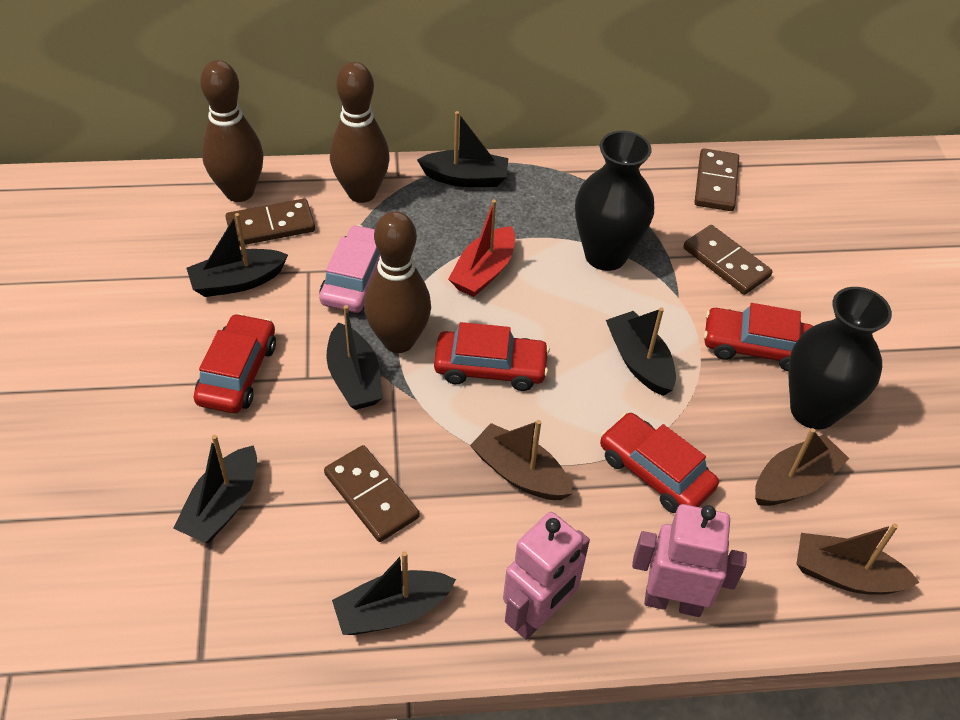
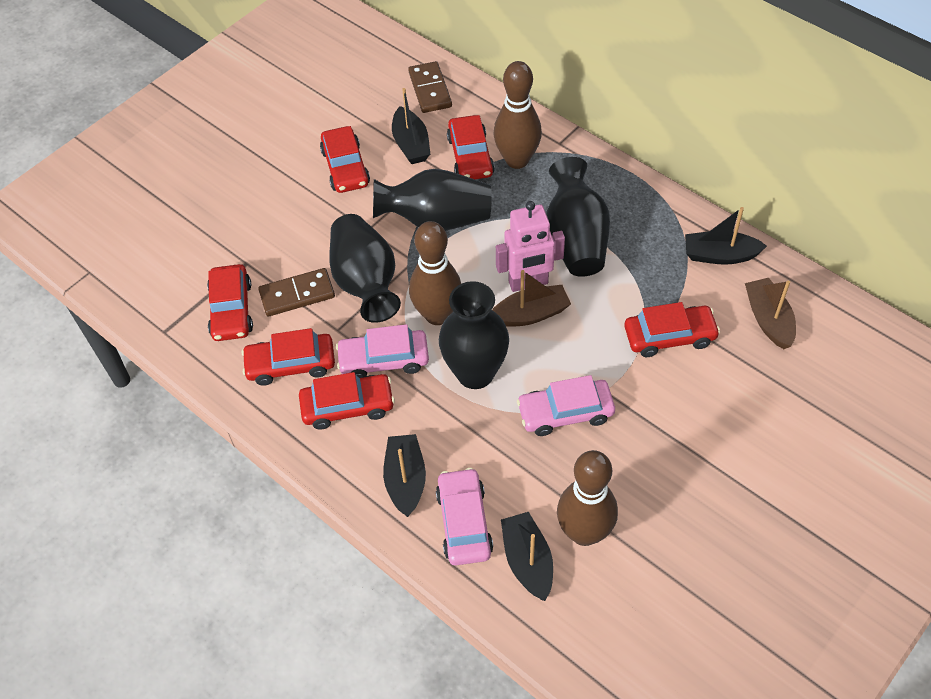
black boat: [173,435,257,543] [186,213,288,297] [326,305,383,410] [332,551,456,635] [417,111,509,187] [606,307,676,396] = 6 -> [383,434,426,517] [392,88,430,164] [501,512,553,601] [685,207,767,265] = 4
black vase: [575,130,654,271] [789,287,892,430] = 2 -> [329,214,401,323] [373,169,492,231] [439,281,509,389] [546,157,610,277] = 4
brown boat: [470,420,573,500] [755,428,849,506] [797,523,920,595] = 3 -> [492,270,571,327] [745,278,796,349] = 2
brown domino: [225,199,315,246] [324,445,419,542] [683,225,772,295] [694,148,739,211] = 4 -> [258,268,335,316] [408,61,452,113] = 2
pink car: [319,225,380,313] = 1 -> [336,324,429,378] [436,468,493,565] [517,375,615,436] = 3
pink robot: [503,512,590,640] [632,504,747,617] = 2 -> [496,201,565,292] = 1
red boat: [448,200,515,297] = 1 -> none = 0
red car: [194,313,276,413] [434,322,550,391] [600,413,719,513] [704,303,813,371] = 4 -> [207,264,253,341] [241,328,335,386] [299,372,395,430] [320,126,370,193] [447,115,495,179] [624,302,720,357] = 6

